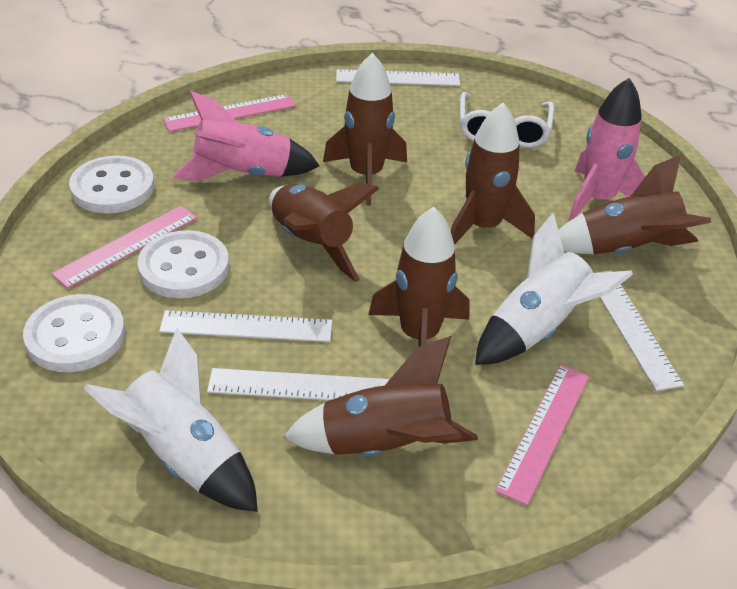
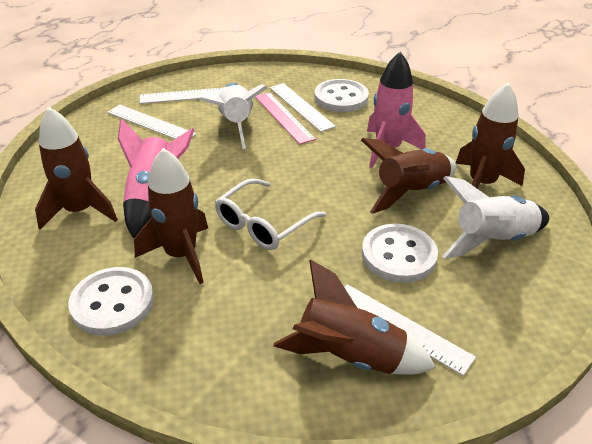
brown rocket: [269,182,379,282] [284,336,478,456] [323,53,407,205] [368,207,469,347] [451,103,535,244] [558,155,711,254] = 6 -> [35,107,118,229] [134,148,208,284] [273,259,436,375] [361,138,457,214] [456,83,525,189] = 5
pink ruler: [51,205,197,289] [163,94,296,132] [495,365,589,505] = 3 -> [255,92,316,145] = 1

